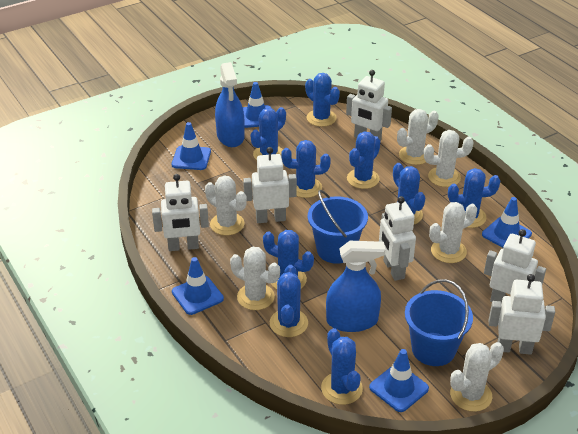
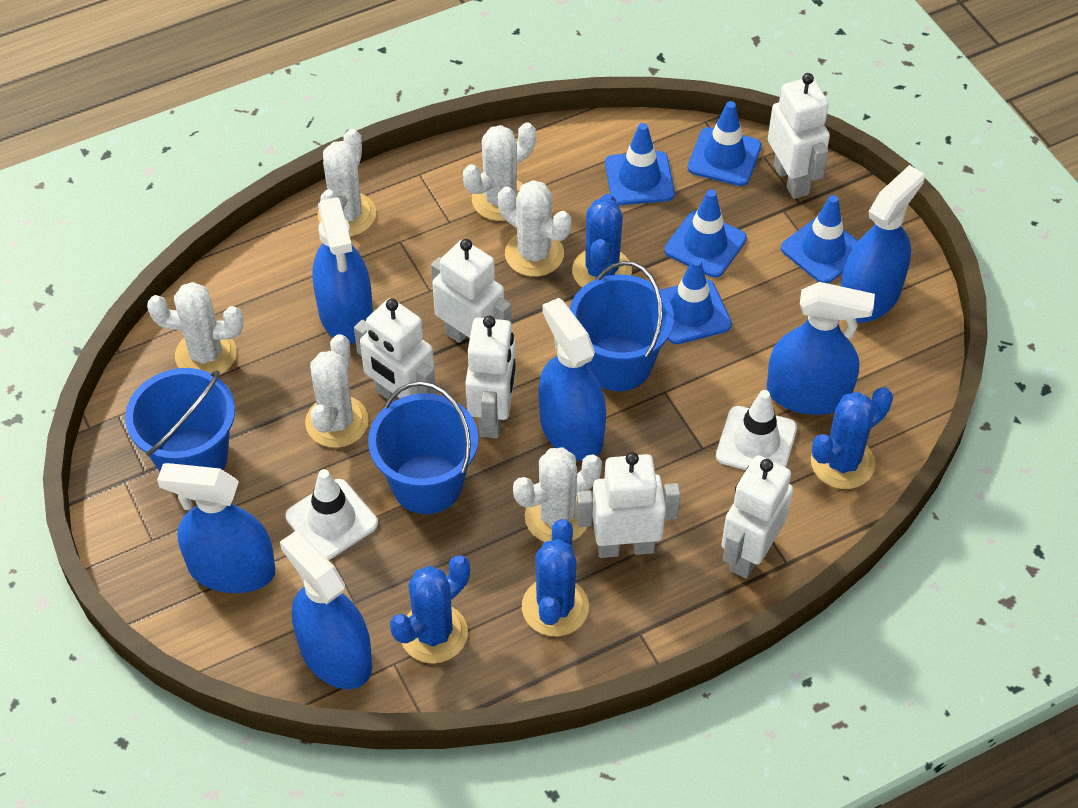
blue bucket: [308,190,368,264] [405,279,473,366] = 2 -> [125,368,235,472] [368,381,478,514] [570,261,674,391] = 3
blue cactus: [251,107,286,160] [263,230,314,290] [270,265,308,337] [281,140,331,198] [305,73,340,127] [321,328,363,405] [347,131,380,189] [393,163,425,224] [448,168,500,228] = 9 -> [390,555,470,663] [522,519,589,636] [572,194,632,288] [811,387,893,489] = 4
blue spray bottle: [215,62,244,147] [326,241,385,332] = 2 -> [157,463,276,593] [280,531,372,689] [313,197,373,343] [539,298,606,461] [767,282,875,415] [841,165,924,323] = 6
white traffic cone: none = 0 -> [285,469,378,560] [716,390,797,470] = 2

